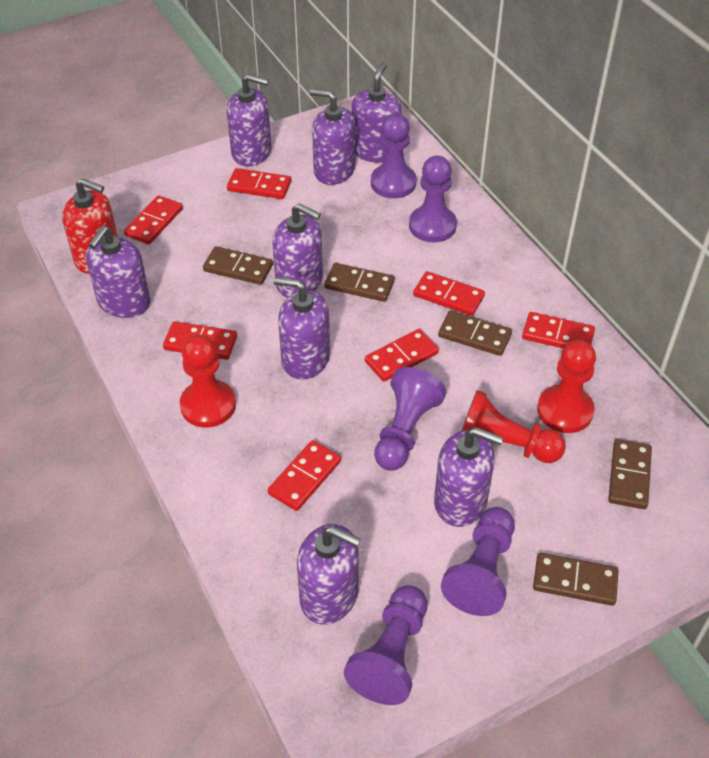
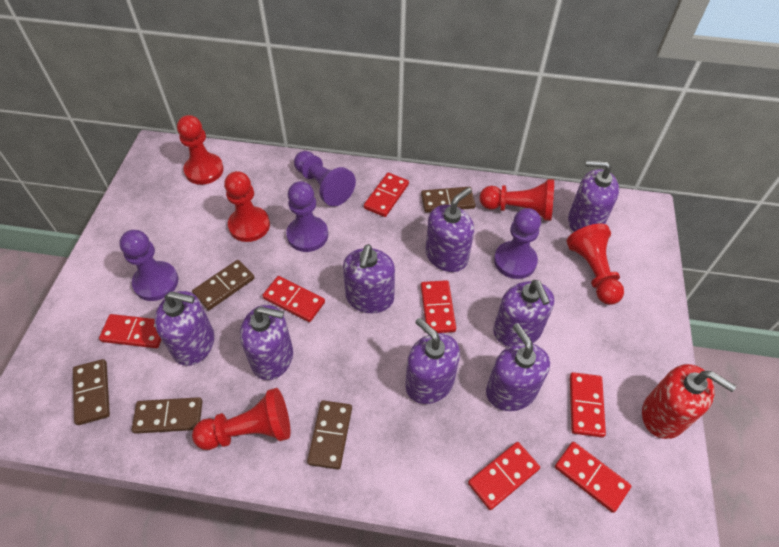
purple pawn: [344,585,428,705] [371,113,416,198] [374,367,446,470] [409,156,457,242] [441,507,515,616] = 5 -> [119,230,178,301] [286,181,328,252] [294,151,356,206] [494,208,541,279] = 4
red pawn: [180,335,236,428] [462,390,566,463] [537,340,596,433] = 3 -> [177,115,224,185] [192,388,290,450] [224,171,270,242] [480,179,554,221] [566,223,624,305] = 5

